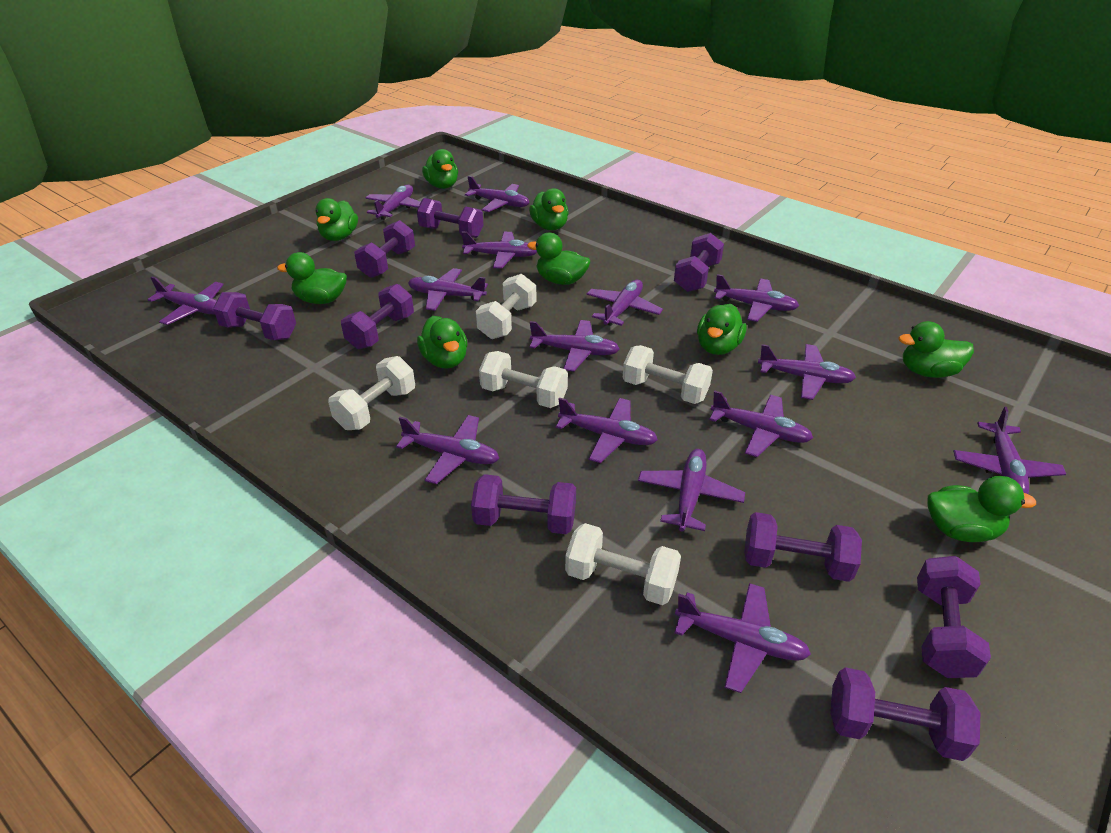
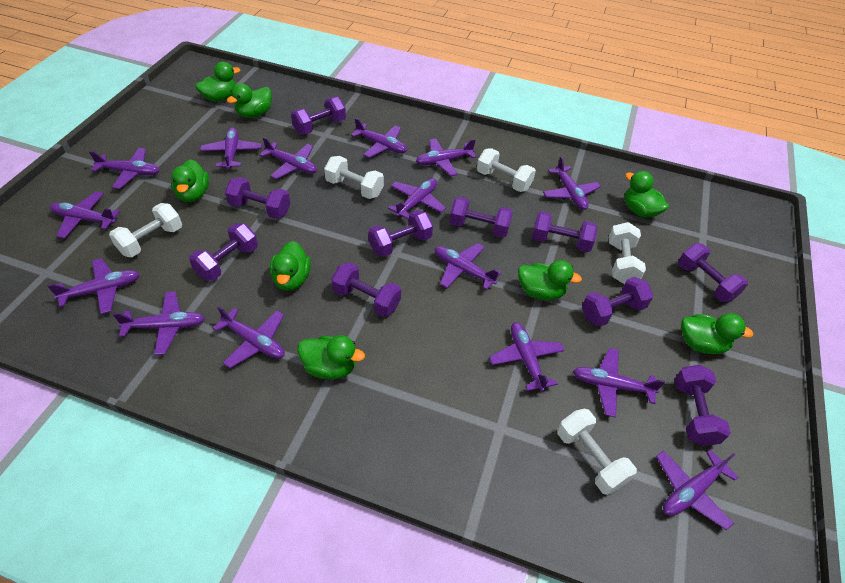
green duck: [277,252,347,304] [315,198,358,241] [417,316,468,369] [422,149,458,189] [527,233,590,285] [529,188,569,230] [697,304,746,355] [899,321,974,378] [927,476,1036,542] = 9 -> [171,159,209,202] [195,62,240,102] [227,83,272,118] [270,241,311,291] [297,335,365,379] [518,260,582,300] [625,171,669,218] [681,313,753,354] = 8
purple dumbbell: [213,292,296,340] [341,284,414,349] [354,220,415,278] [417,198,483,238] [471,474,576,534] [674,233,724,292] [744,512,862,582] [830,667,980,761] [917,556,991,678] = 9 -> [189,223,258,281] [225,177,290,219] [291,97,346,135] [331,262,401,317] [368,210,433,257] [449,197,513,238] [532,211,598,252] [582,277,653,327] [675,364,731,446] [678,243,748,302] = 10

